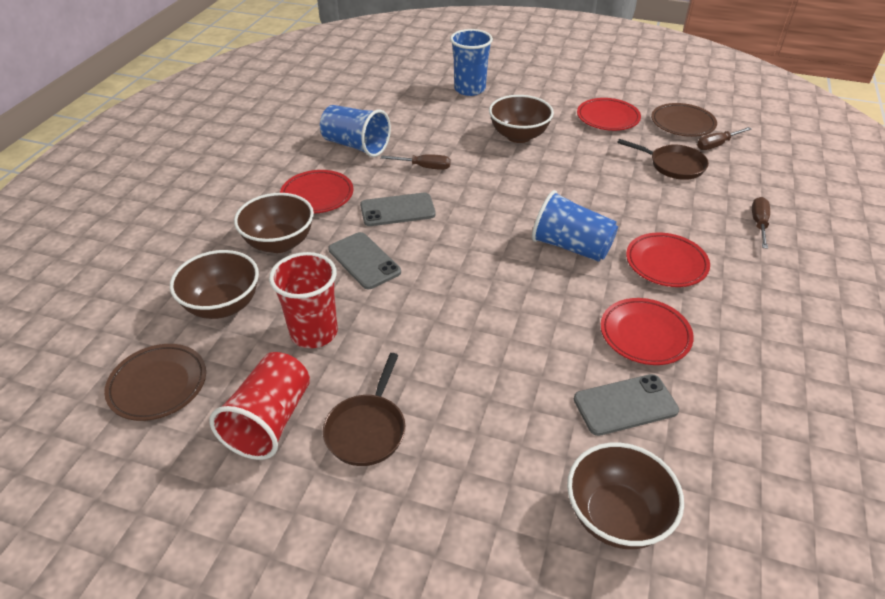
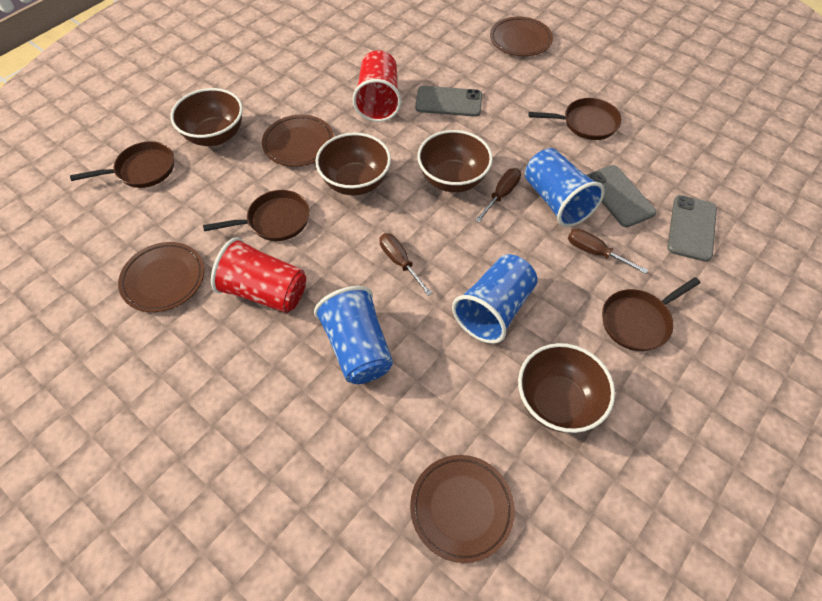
brown pan: [323,353,405,466] [617,139,709,180] = 2 -> [70,141,174,188] [203,190,310,241] [528,98,622,140] [602,277,700,351] = 4
brown plate: [104,344,206,421] [651,103,717,137] = 2 -> [118,242,204,312] [262,115,334,167] [410,455,515,563] [490,17,553,56] = 4
red plate: [280,170,353,213] [577,98,641,131] [601,298,694,365] [626,233,710,287] = 4 -> none = 0

